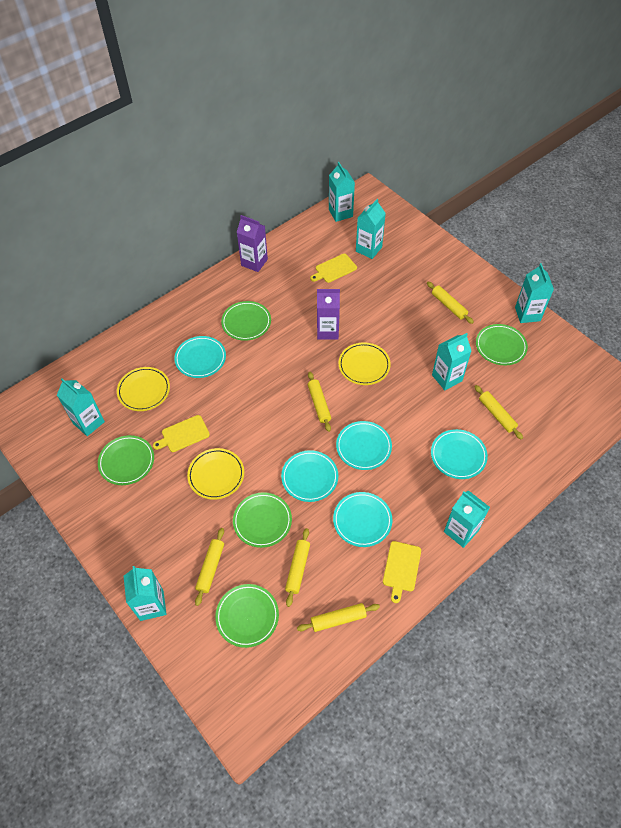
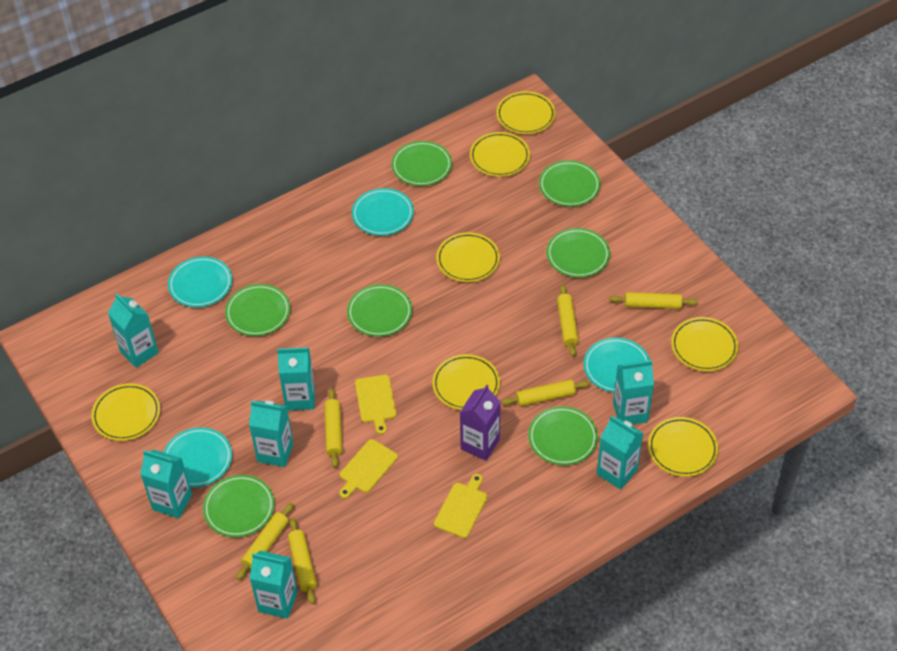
green plate: [98,435,154,485] [215,584,279,648] [221,301,271,341] [233,492,292,548] [476,324,528,365] = 5 -> [203,475,275,537] [225,284,290,336] [347,284,412,337] [392,141,452,186] [528,406,598,465] [539,160,600,207] [546,228,610,278] = 7
purple carton: [237,215,268,272] [317,289,340,340] = 2 -> [460,384,501,461] = 1
turquoise plate: [174,336,226,378] [281,450,338,502] [333,492,392,547] [336,421,392,470] [431,429,488,479] = 5 -> [164,427,232,487] [168,257,232,307] [352,188,414,236] [584,338,650,393] = 4
yellow plate: [117,367,170,411] [187,448,244,500] [338,342,391,385] = 3 -> [91,383,160,441] [432,354,500,410] [436,232,500,282] [470,132,530,177] [496,91,556,134] [648,417,718,477] [671,317,738,371] = 7

